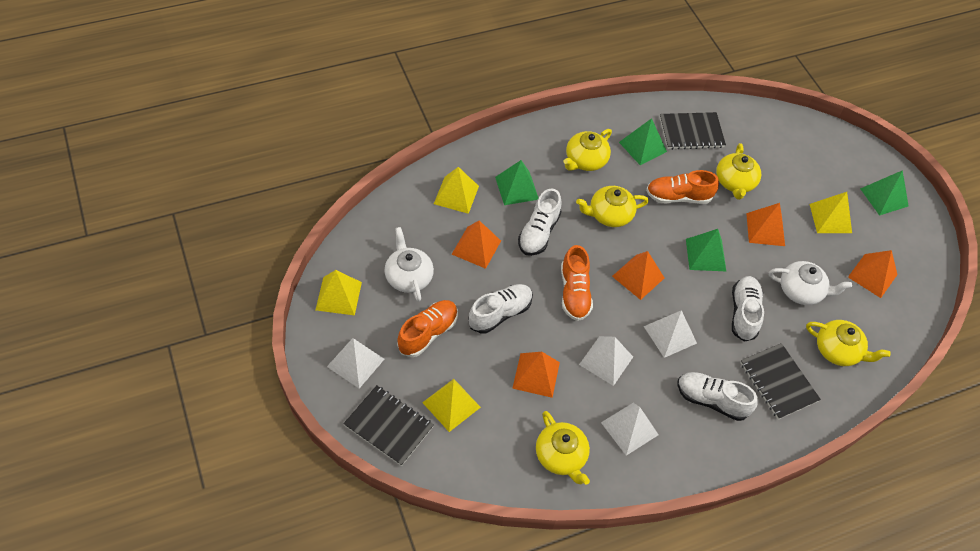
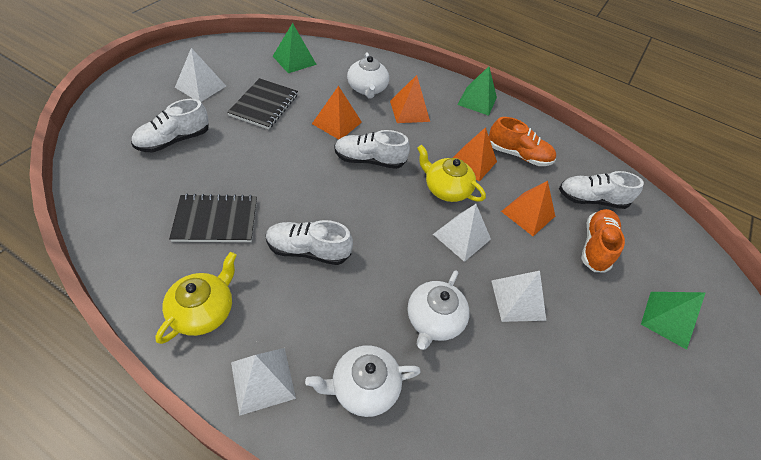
black notebook: [343,385,434,466] [660,112,726,150] [740,343,821,420] = 3 -> [169,194,257,242] [227,78,298,129] = 2
green pyramid: [495,160,538,205] [619,118,667,165] [686,229,726,271] [860,170,909,216] = 4 -> [273,23,317,73] [458,66,497,116] [641,292,706,350] = 3
orange pyramid: [452,221,501,269] [512,352,560,398] [612,251,664,300] [746,203,785,246] [848,250,898,298] = 5 -> [312,86,362,140] [390,75,430,123] [453,127,497,181] [501,181,555,236] = 4
orange shoe: [397,300,458,357] [561,245,593,321] [646,170,719,204] = 3 -> [489,117,556,166] [581,209,625,272] = 2
white teapot: [385,227,434,302] [769,261,852,305] = 2 -> [305,345,421,417] [347,52,389,98] [408,270,470,350] = 3
yellow pyramid: [316,270,362,316] [422,379,481,432] [434,167,479,214] [810,192,852,233] = 4 -> none = 0
yellow teapot: [536,411,590,485] [563,129,612,171] [576,186,649,227] [716,143,761,200] [806,320,891,366] = 5 -> [155,252,237,344] [417,145,486,202] = 2

